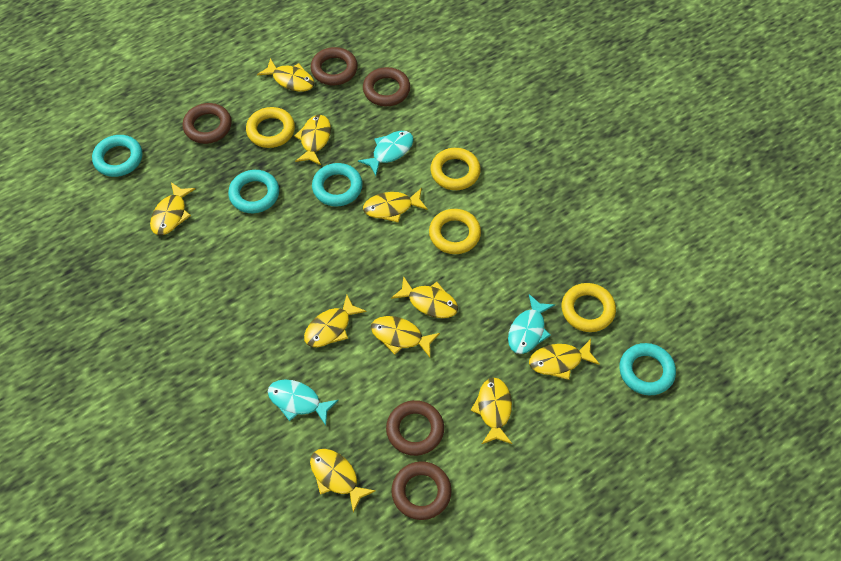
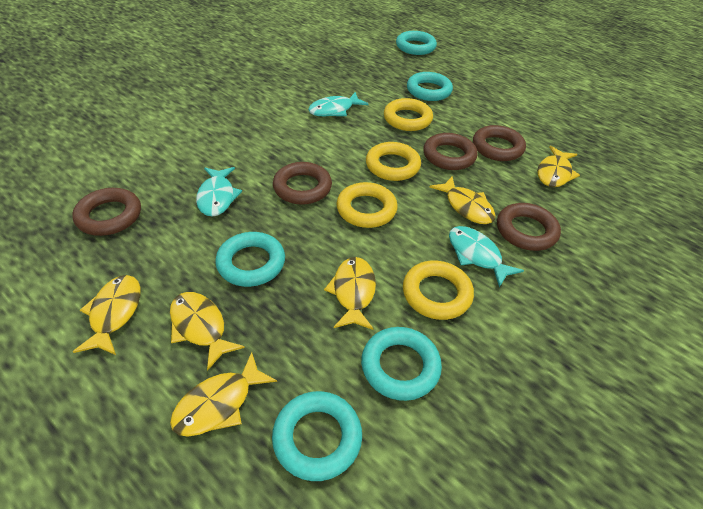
turquoise ring: [92,135,142,177] [228,170,279,213] [312,163,363,206] [619,343,676,395] = 4 -> [215,232,285,287] [272,391,362,481] [361,327,442,401] [396,31,437,55] [407,72,453,101] = 5
yellow fish: [150,182,195,235] [257,58,315,92] [294,115,331,165] [304,295,366,347] [310,449,376,513] [363,188,428,223] [371,316,440,357] [391,276,458,318] [471,377,512,444] [529,339,600,380] = 10 -> [73,275,141,355] [170,292,245,371] [170,352,277,437] [324,257,376,330] [430,176,496,224] [537,146,580,187] = 6

